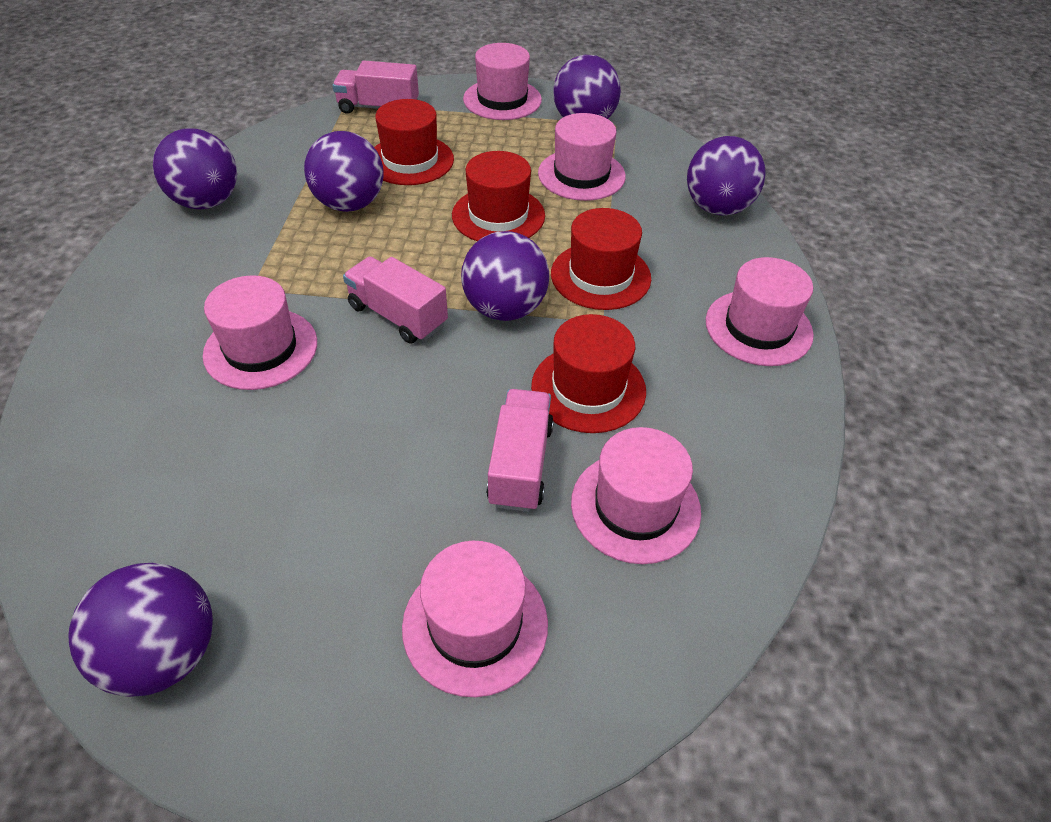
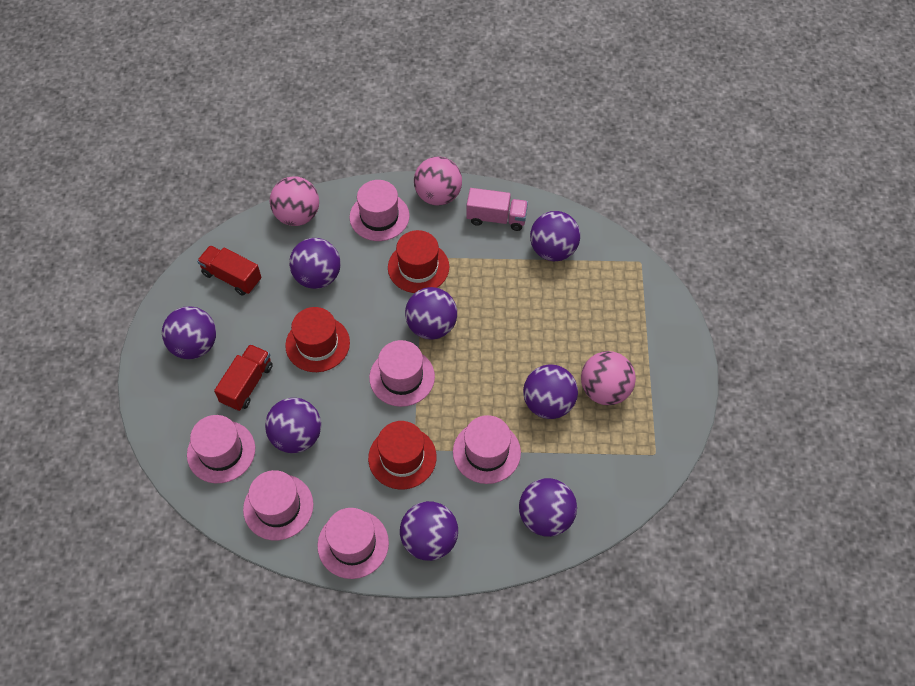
pink ball: none = 0 -> [270,176,319,226] [414,157,462,206] [581,351,636,405] = 3
pink truck: [333,60,419,114] [343,257,448,344] [486,389,554,512] = 3 -> [466,188,528,231] = 1
purple ball: [68,563,213,697] [153,128,237,210] [304,131,384,212] [461,231,549,321] [553,55,621,119] [687,136,766,215] = 6 -> [162,306,216,359] [265,398,321,453] [289,238,341,289] [400,501,458,561] [405,287,457,340] [519,478,577,537] [523,364,578,419] [530,211,580,261] = 8
red hat: [374,99,454,185] [452,151,545,241] [531,314,646,433] [551,208,651,310] = 4 -> [285,307,350,372] [368,421,436,489] [388,230,449,293] = 3
red truck: none = 0 -> [197,245,262,296] [214,344,273,411] = 2

